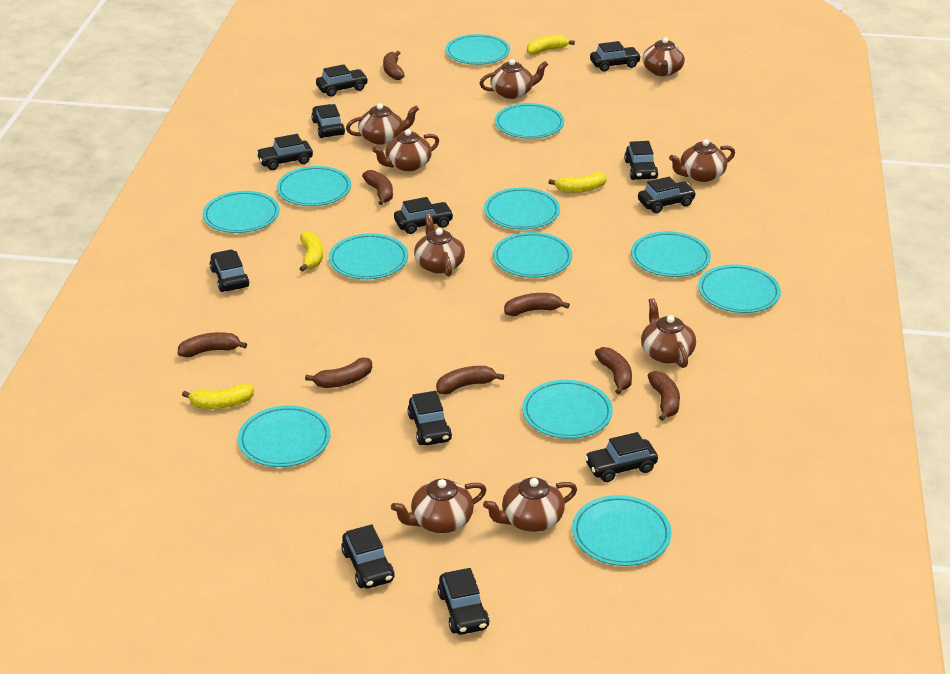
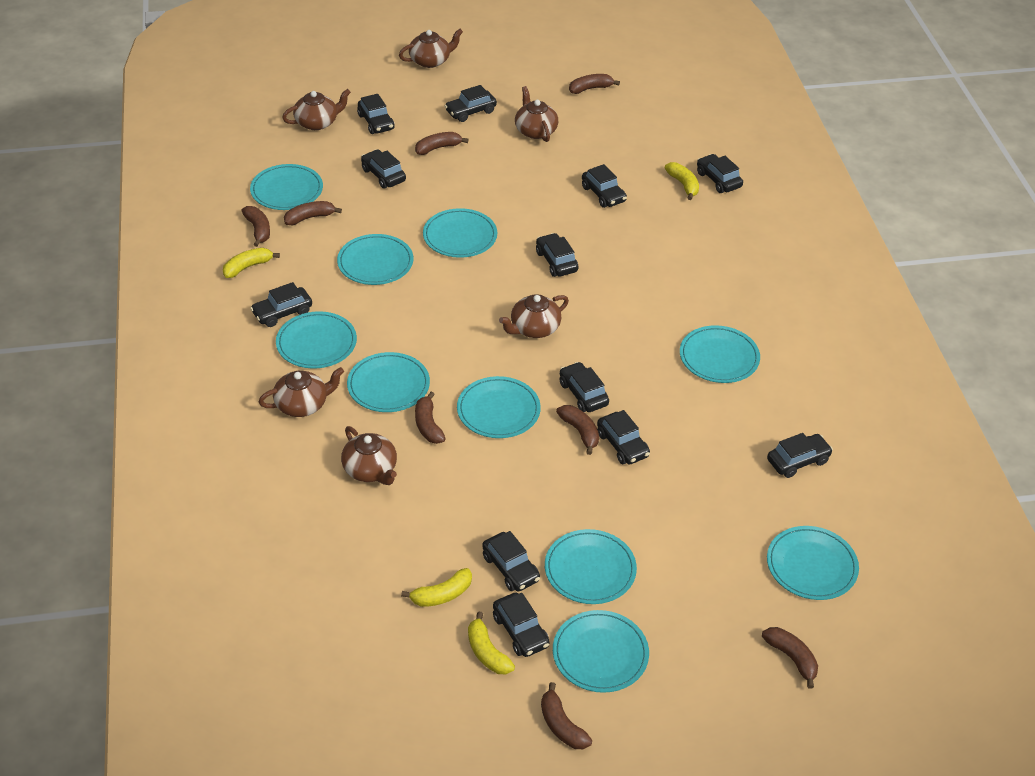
brown teapot: [346,103,419,145] [372,129,439,171] [391,479,487,533] [414,214,465,277] [479,59,548,99] [483,477,577,532] [641,298,696,368] [643,37,685,76] [669,139,735,182] = 9 -> [259,367,344,417] [282,89,351,130] [341,426,397,485] [399,29,463,68] [499,294,569,338] [515,86,558,142] = 6
turquoise plate: [203,191,279,233] [238,405,331,467] [277,166,351,206] [329,233,408,279] [445,34,510,65] [484,188,560,230] [493,232,572,278] [495,103,564,139] [522,380,613,439] [572,495,671,566] [631,231,711,277] [698,264,781,313] = 12 -> [250,164,323,210] [276,311,357,368] [337,234,413,285] [347,352,430,412] [423,208,497,258] [457,376,541,438] [545,529,637,604] [553,610,649,693] [680,325,760,383] [767,526,859,600] = 10

